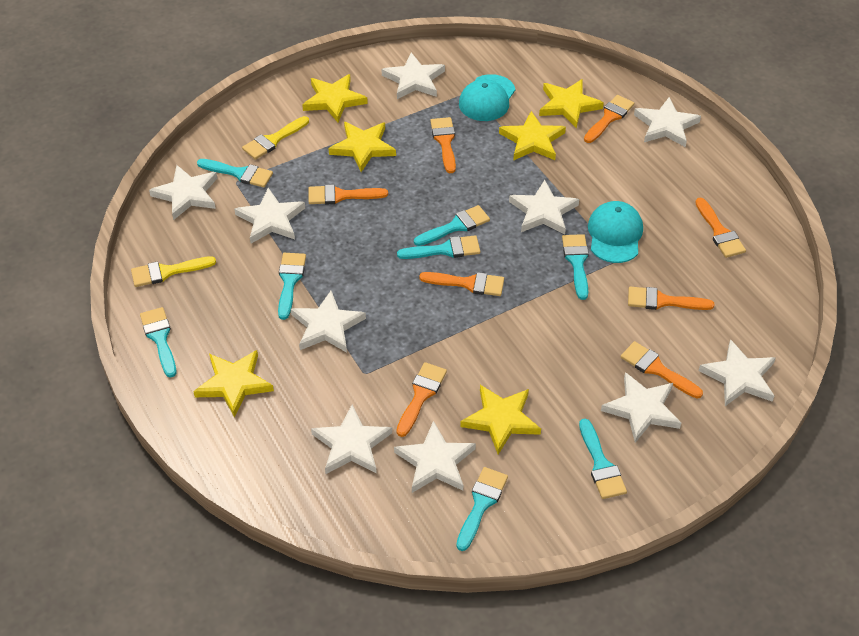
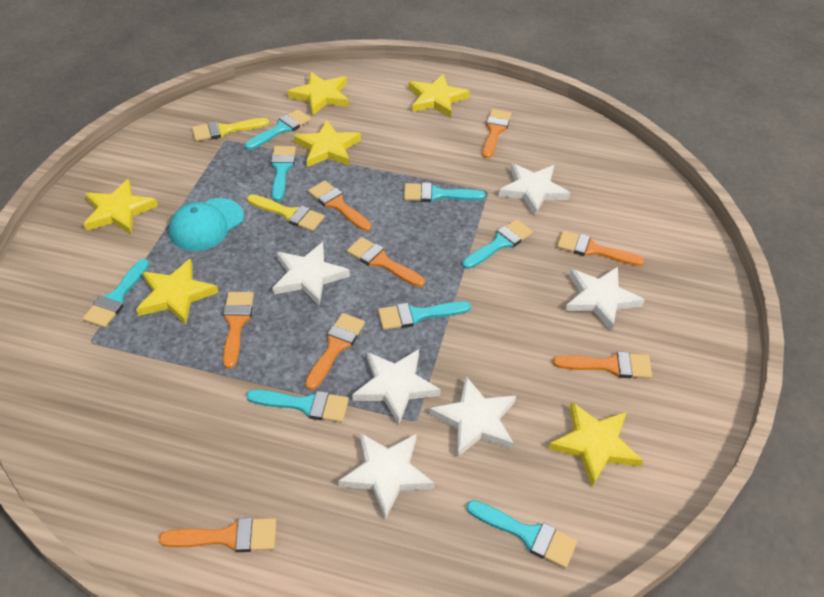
turquoise cap: [459,74,516,121] [588,201,643,263] = 2 -> [169,198,244,251] = 1
white star: [149,165,218,220] [234,188,305,244] [291,291,366,353] [311,404,392,474] [382,53,445,99] [394,421,476,493] [509,180,579,235] [601,372,681,443] [634,97,701,147] [699,339,776,406] = 10 -> [273,242,350,306] [338,433,435,520] [352,349,441,425] [429,376,516,457] [499,163,570,215] [565,267,645,331] = 6

